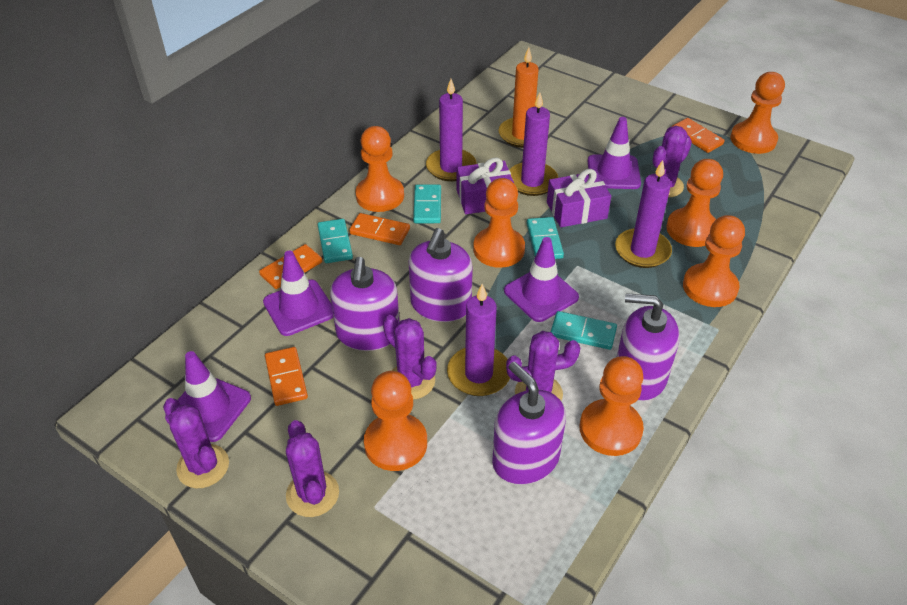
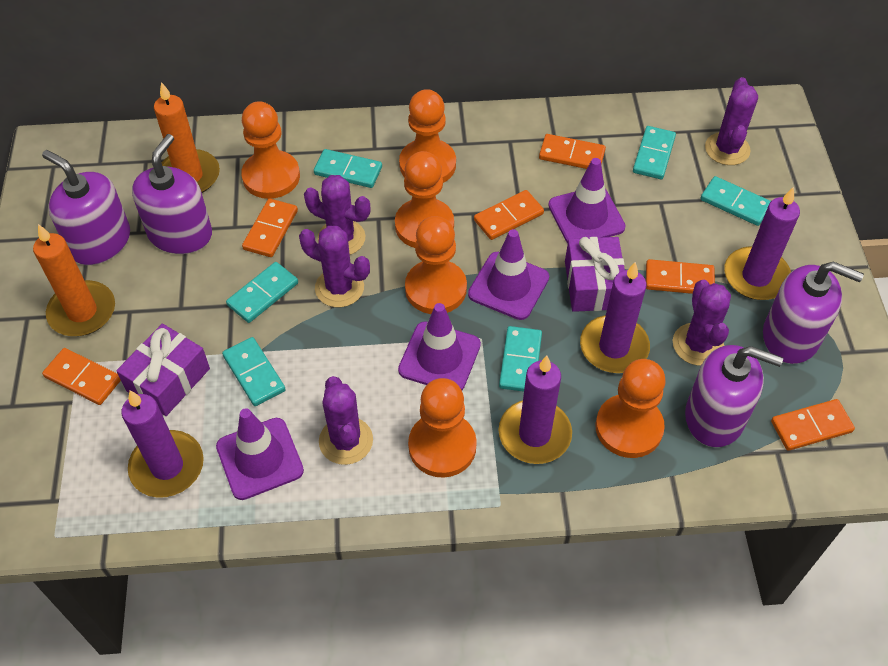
orange candle: [499,47,539,148] = 1 -> [33,224,115,336] [154,82,220,193] = 2
orange domino: [259,244,322,289] [265,347,308,406] [349,213,410,245] [672,118,725,153] = 4 -> [42,348,121,405] [242,198,298,257] [474,190,544,240] [539,134,606,169] [646,259,715,294] [771,399,855,451] = 6
orange pawn: [355,126,404,212] [364,371,427,471] [473,178,525,268] [580,356,644,456] [666,159,723,247] [683,215,745,307] [730,72,785,154] = 7 -> [241,101,300,199] [395,151,454,248] [399,89,456,183] [405,216,467,314] [408,378,477,478] [595,359,666,458] = 6
turquoise domino: [318,219,353,263] [413,184,441,223] [527,217,564,259] [551,311,617,350] = 4 -> [222,337,286,406] [226,262,298,323] [314,149,382,188] [499,326,542,392] [633,126,676,179] [700,176,771,226] = 6

